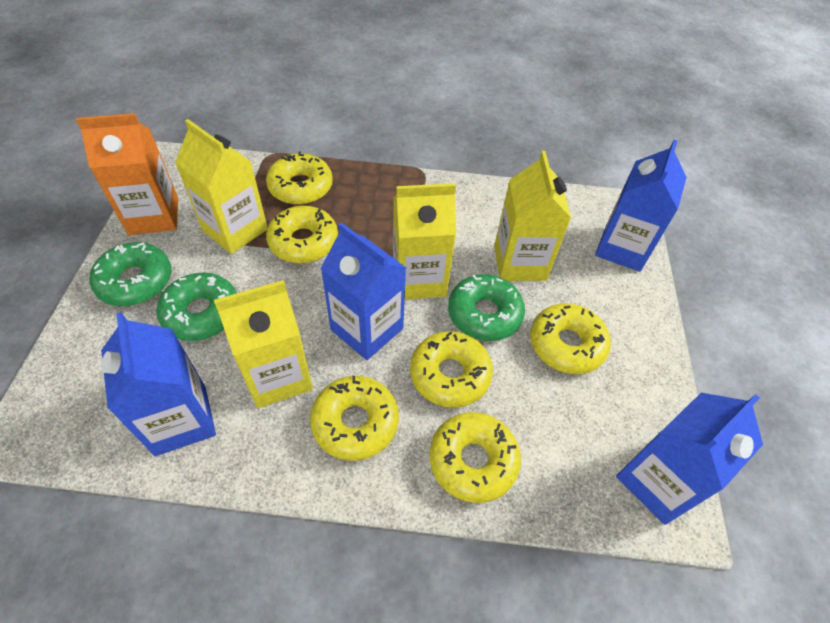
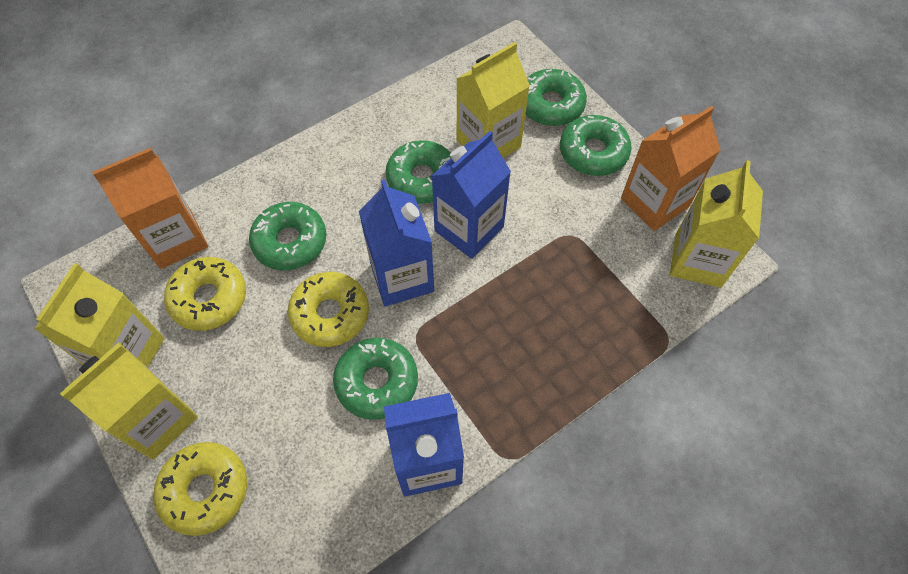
blue carton: [101,312,216,456] [320,222,406,360] [595,140,687,272] [616,393,763,525] = 4 -> [359,179,434,306] [384,393,464,497] [432,131,511,259] = 3
green donut: [90,242,171,306] [156,273,237,341] [448,274,525,341] = 3 -> [249,202,326,270] [333,338,418,420] [385,140,451,204] [525,69,587,126] [560,115,631,176] = 5
orange carton: [76,113,179,235] = 1 -> [92,148,208,269] [621,106,720,231] = 2
yellow donut: [266,151,333,205] [266,206,338,263] [310,376,399,461] [410,331,493,408] [429,412,521,503] [530,303,611,374] = 6 -> [153,442,247,536] [164,257,246,331] [288,272,369,347] = 3

